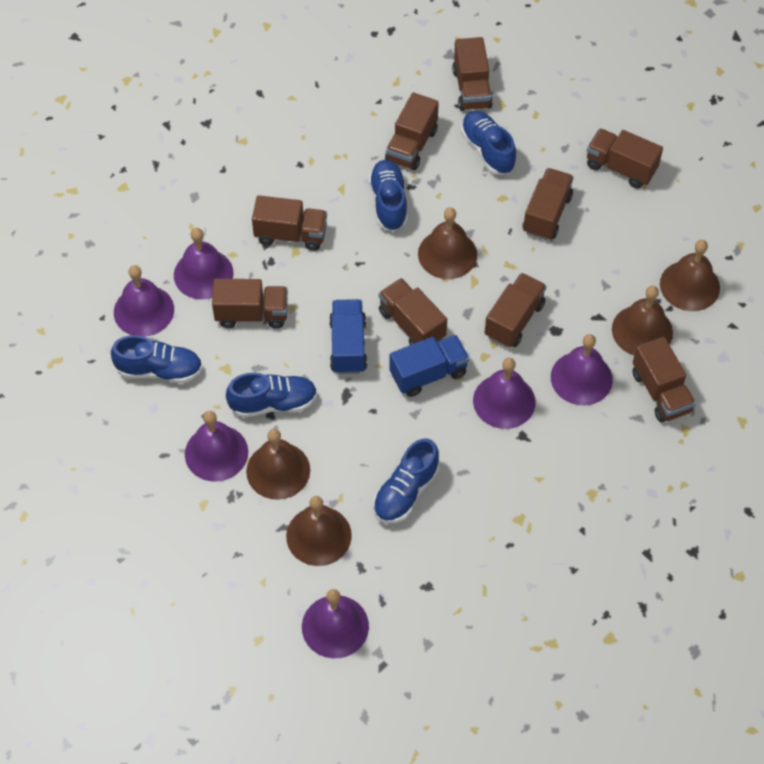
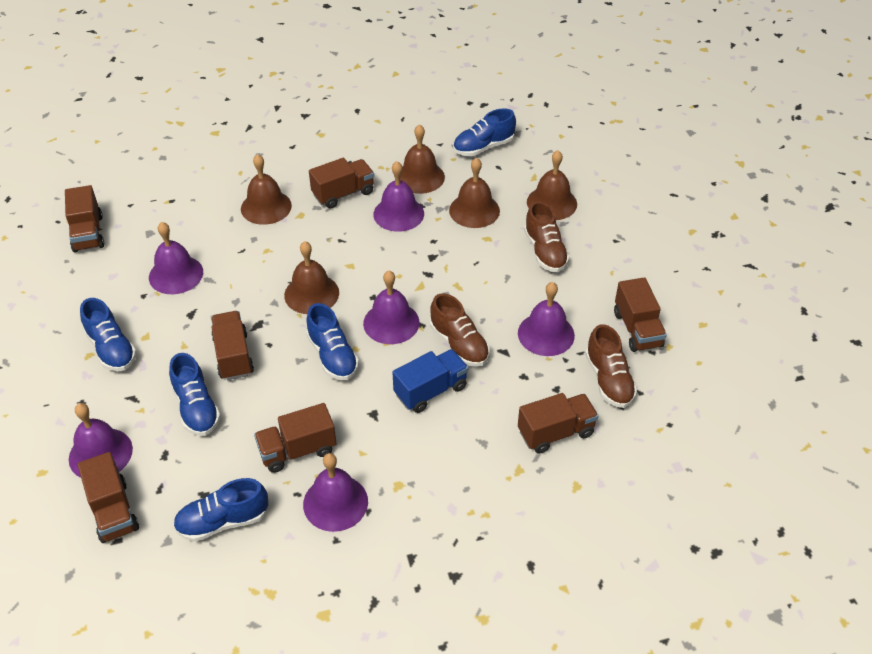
blue truck: [329,299,367,374] [390,335,469,397] = 2 -> [392,349,468,413] = 1
brown shoe: none = 0 -> [430,293,490,367] [524,201,570,272] [585,324,637,408] = 3
brown truck: [212,279,288,329] [252,195,327,251] [379,278,447,345] [385,92,439,170] [452,37,493,111] [485,273,547,348] [523,168,574,240] [587,128,663,188] [633,337,696,422] = 9 -> [65,185,104,252] [78,452,139,543] [211,311,254,380] [254,403,336,473] [309,158,374,209] [518,393,598,454] [614,277,667,352] = 7

